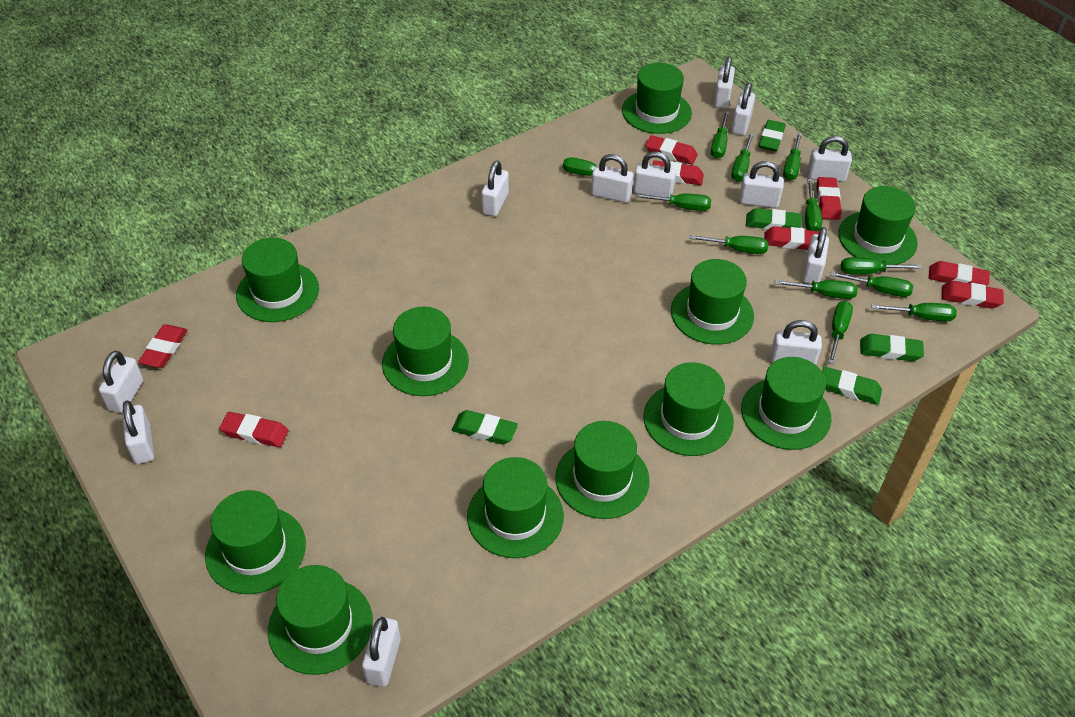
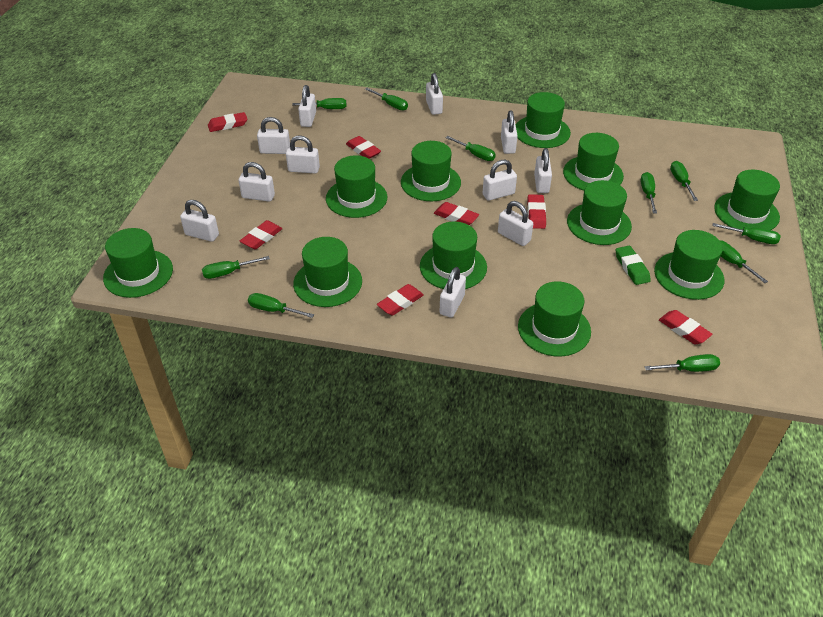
green eraser: [452,410,518,445] [746,208,802,230] [759,120,786,152] [822,367,882,405] [860,334,924,361] = 5 -> [616,246,651,285] = 1
green screwdriver: [563,157,634,180] [635,193,711,211] [689,235,769,254] [711,111,729,159] [731,133,754,181] [775,280,858,299] [783,132,802,181] [805,179,822,231] [828,301,853,364] [830,272,913,297] [841,257,922,275] [871,303,957,322] = 12 -> [202,256,270,279] [248,293,314,318] [292,98,346,109] [365,88,408,111] [446,136,496,161] [640,172,657,214] [645,354,720,372] [670,161,698,201] [712,223,781,244] [720,240,768,283] = 10
red eraser: [138,324,188,368] [219,412,289,447] [645,135,698,165] [653,160,704,185] [764,226,819,250] [817,177,841,220] [929,261,990,286] [942,281,1004,308] = 8 -> [208,112,247,132] [240,220,283,249] [346,136,381,159] [377,284,424,316] [434,202,479,225] [527,194,546,229] [659,310,712,344] = 7
white padlock: [99,351,143,413] [122,400,154,464] [362,617,401,687] [481,161,509,216] [591,154,633,203] [633,151,676,198] [714,56,735,108] [731,82,755,135] [739,161,784,208] [771,320,822,365] [802,227,829,284] [807,136,852,182] = 12 -> [180,200,219,242] [238,162,275,202] [257,117,290,154] [286,135,320,174] [298,85,316,127] [426,73,443,115] [440,267,466,318] [483,160,517,201] [498,201,533,246] [501,111,518,154] [534,148,552,193] = 11

